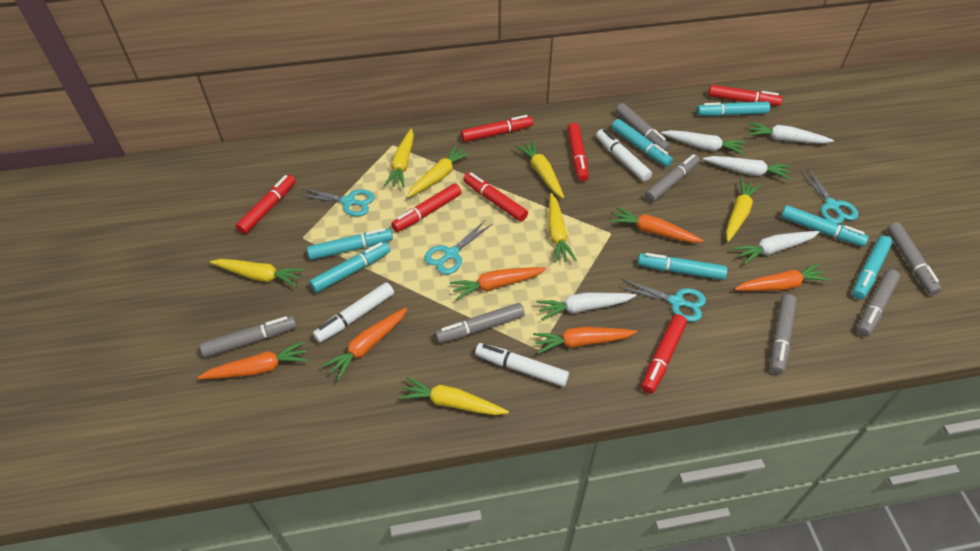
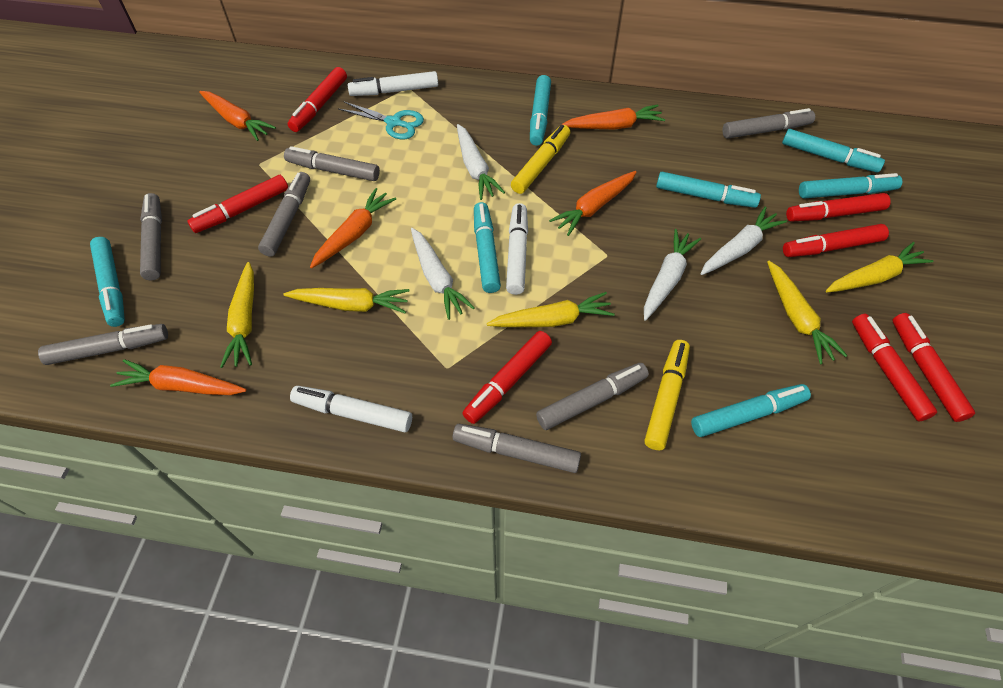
orange carrot: [198,341,308,379] [322,307,407,381] [450,267,546,300] [533,327,637,354] [611,207,704,243] [735,263,831,291] = 6 -> [110,359,247,395] [199,91,276,141] [310,188,396,269] [549,171,636,236] [561,105,665,129] = 5
turquoise scissors: [298,188,374,217] [425,220,492,274] [618,279,706,322] [800,168,859,224] = 4 -> [338,101,424,139] = 1
white carrot: [536,293,636,320] [661,130,746,155] [703,156,791,179] [733,231,820,264] [748,122,834,144] = 5 -> [411,228,475,320] [457,124,505,200] [644,229,701,321] [700,206,787,275] = 4
yellow carrot: [210,259,304,287] [384,129,414,188] [399,377,509,415] [407,145,471,198] [516,140,564,198] [548,193,576,263] [726,179,761,242] = 7 -> [220,262,254,368] [283,288,409,313] [487,292,615,327] [767,261,848,364] [826,242,933,292] = 5
yellow marker: none = 0 -> [511,125,570,194] [644,340,690,450] = 2

